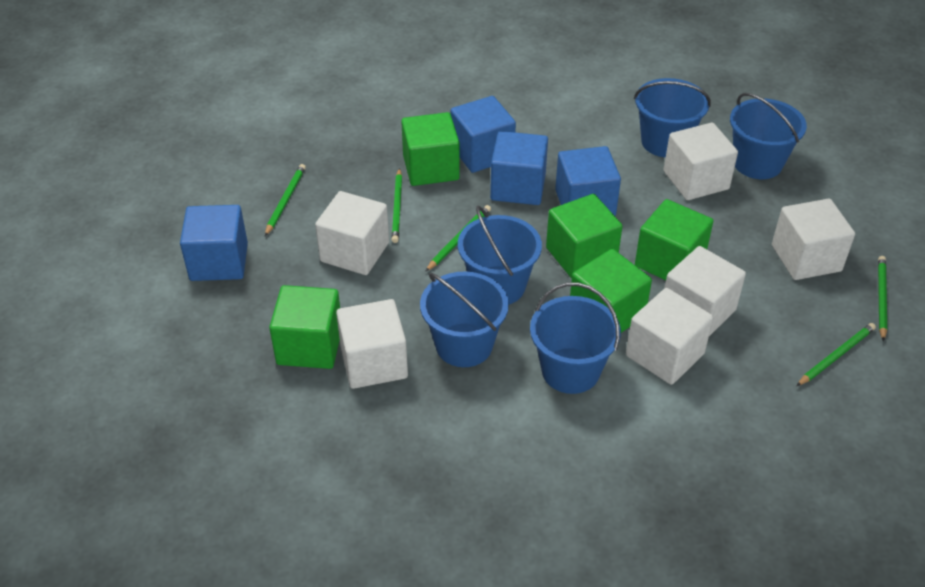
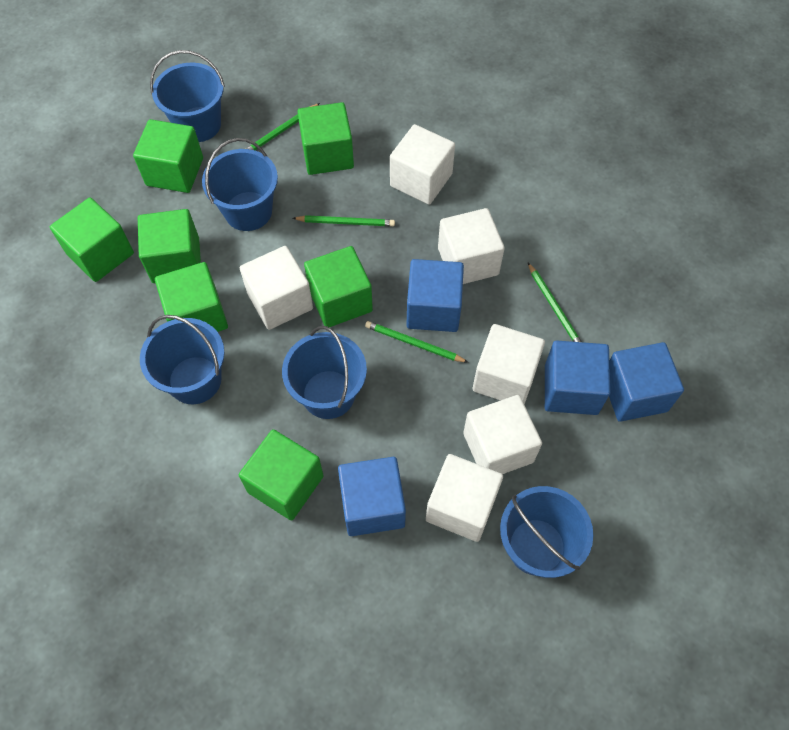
green cube: [269,285,340,369] [401,112,460,186] [546,194,623,279] [570,249,652,333] [635,199,713,280] = 5 -> [50,198,134,282] [133,119,203,193] [138,209,201,283] [155,262,228,332] [239,429,324,520] [297,102,354,175] [304,246,373,327] = 7
green pencil: [265,164,306,236] [392,168,402,243] [425,205,491,272] [797,323,876,386] [878,256,887,342] = 5 -> [246,103,320,150] [293,215,395,226] [365,321,468,363] [528,263,581,342] = 4

